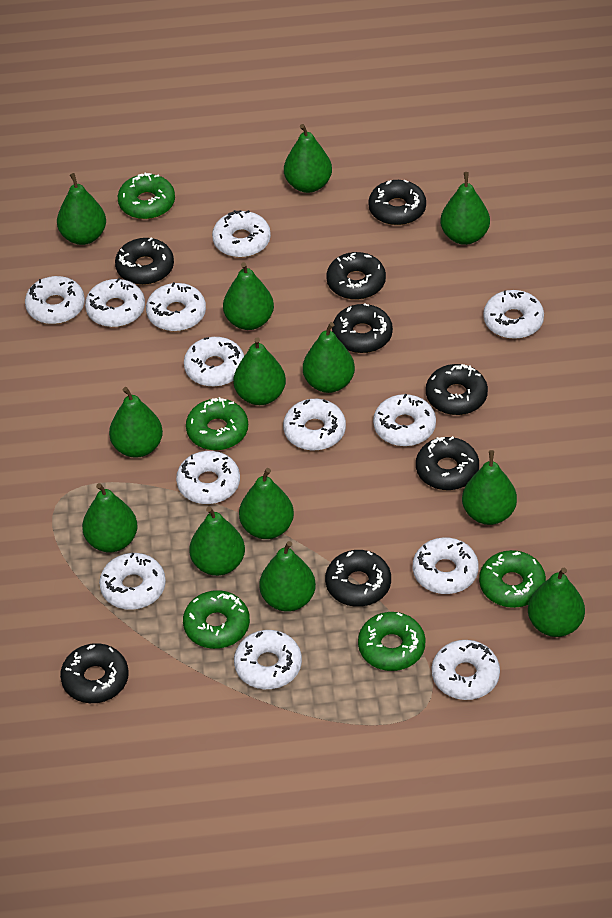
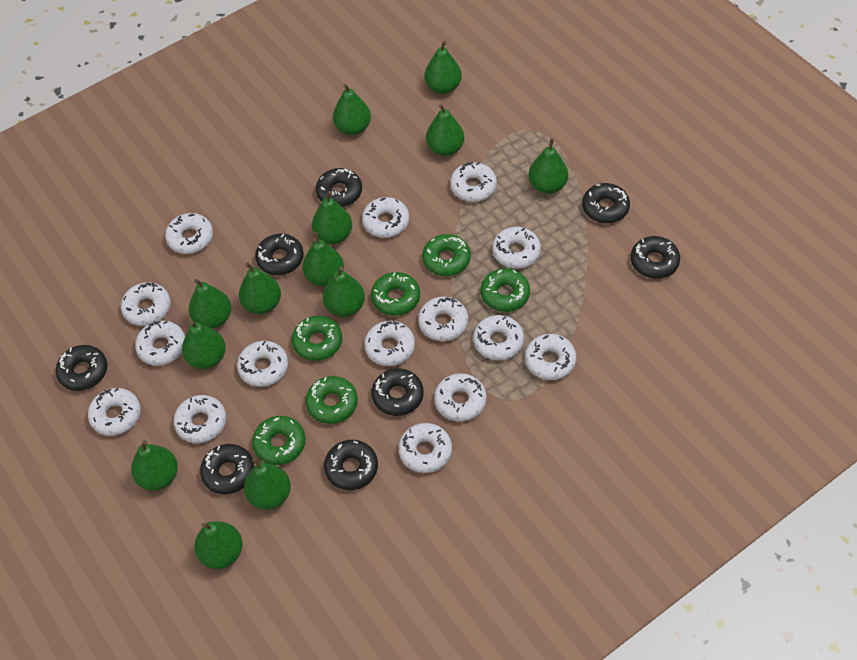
green donut: [118,172,175,219] [183,590,250,649] [186,397,248,450] [358,612,426,671] [479,550,546,608] = 5 -> [252,416,306,465] [292,316,342,361] [305,376,358,424] [371,272,420,316] [422,234,471,276] [481,268,530,312] = 6
white donut: [25,276,85,324] [85,278,145,327] [99,553,166,610] [146,282,206,331] [176,451,240,504] [184,337,244,387] [212,210,271,257] [234,630,302,689] [283,399,346,451] [373,394,436,446] [413,537,479,594] [432,640,500,700] [483,290,544,339] = 13 -> [88,388,141,436] [121,282,171,326] [135,320,185,366] [165,213,213,254] [173,395,226,443] [237,341,288,387] [362,197,409,238] [364,321,415,366] [399,423,452,473] [418,297,468,341] [434,373,487,421] [450,162,497,202] [473,315,524,360] [492,227,541,269] [525,334,576,380] = 15

